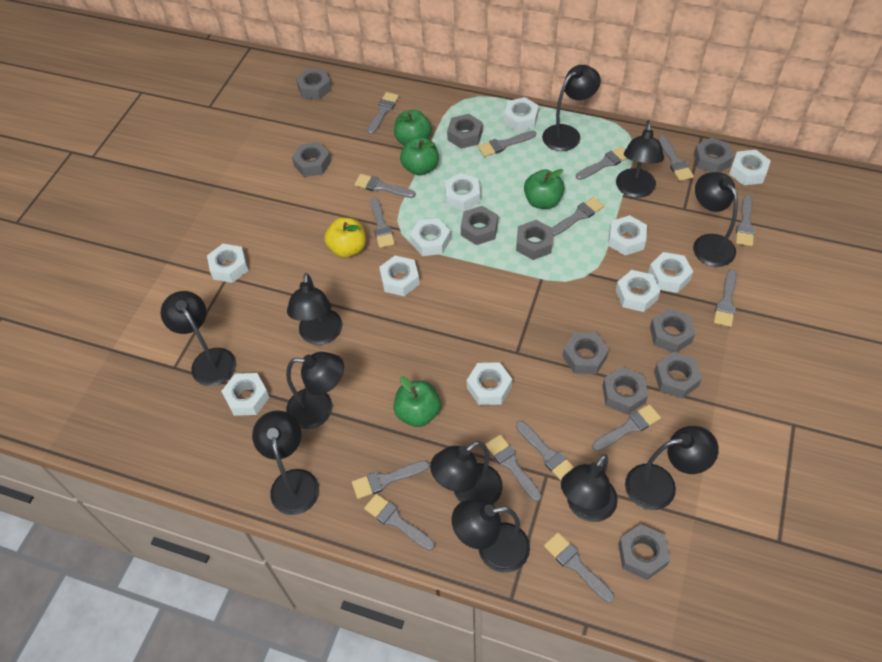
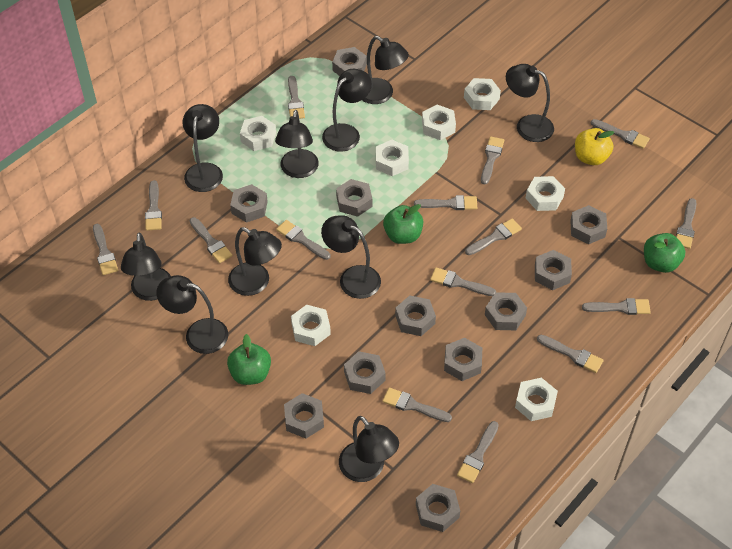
black lamp: [161,291,236,386] [252,411,319,515] [286,352,344,429] [287,273,342,345] [430,441,503,504] [452,499,530,573] [542,65,601,151] [561,454,618,522] [616,123,664,198] [625,426,719,510] [693,172,738,267] = 11 -> [121,233,171,301] [156,275,228,354] [183,104,223,192] [228,227,282,296] [275,110,319,178] [321,215,381,299] [322,69,372,152] [339,416,399,482] [362,36,409,104] [506,64,554,142] = 10
green apple: [393,376,441,427] [394,110,432,145] [400,137,439,176] [524,169,565,209] = 4 -> [227,334,271,385] [383,204,423,244] [644,233,685,273] = 3
white nut: [207,244,248,283] [221,373,270,416] [379,256,420,296] [410,218,451,256] [445,173,480,211] [467,362,512,405] [504,97,539,132] [608,215,647,256] [616,270,660,312] [648,252,693,293] [729,150,771,185] = 11 -> [240,116,276,151] [291,305,331,346] [376,140,409,176] [422,105,456,140] [464,78,501,110] [515,378,558,421] [526,176,565,211] = 7

